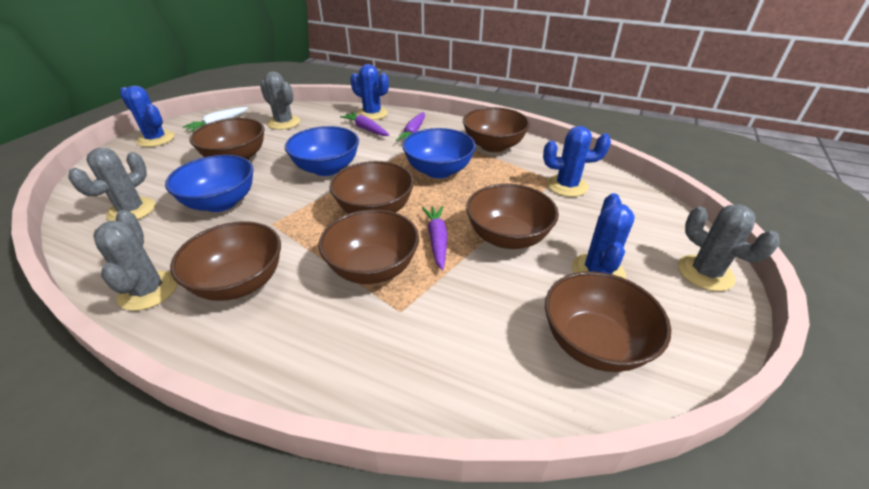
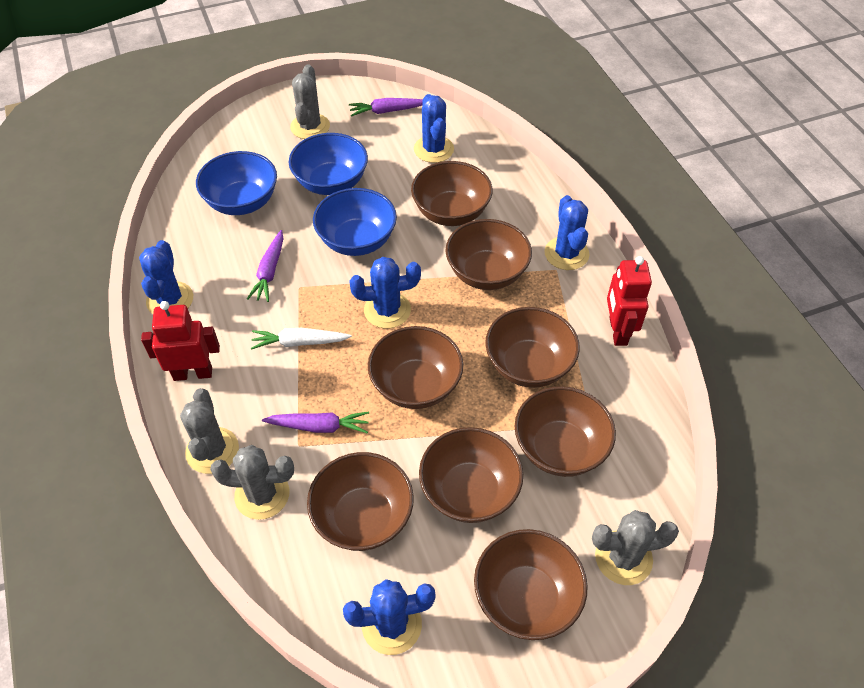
blue cactus: [120,86,175,147] [350,64,389,120] [543,126,611,197] [572,193,635,279] = 4 -> [139,240,193,314] [343,579,436,655] [349,257,421,328] [414,94,454,163] [544,195,590,270] = 5
brown bowl: [170,221,281,301] [190,118,265,160] [319,209,419,284] [329,161,414,214] [463,107,530,153] [466,184,559,249] [545,271,671,372] = 7 -> [307,452,414,551] [368,326,463,409] [411,161,493,226] [419,427,523,523] [446,219,532,290] [474,529,588,640] [485,307,580,388] [515,386,616,477] = 8
red robot: none = 0 -> [141,301,220,381] [607,256,652,346] = 2

